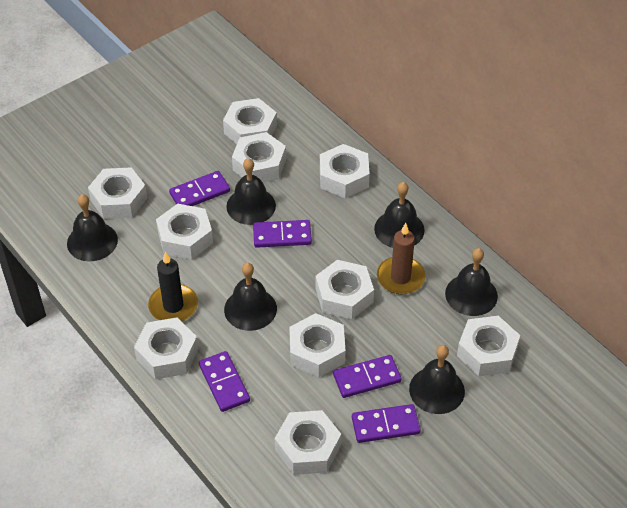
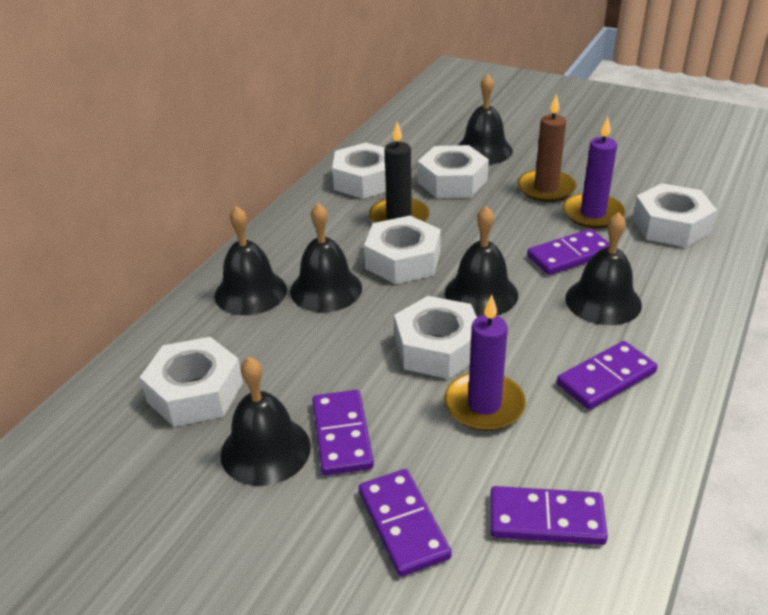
purple candle: none = 0 -> [444,295,526,431] [563,117,625,229] = 2
white nut: [88,167,147,219] [134,317,198,379] [156,204,213,260] [223,98,277,144] [232,132,286,182] [274,410,341,475] [289,313,346,377] [315,260,374,319] [320,144,370,198] [457,316,520,376] = 10 -> [140,337,243,427] [332,143,386,199] [364,216,441,284] [394,296,477,379] [418,145,489,198] [633,183,717,248] = 6

